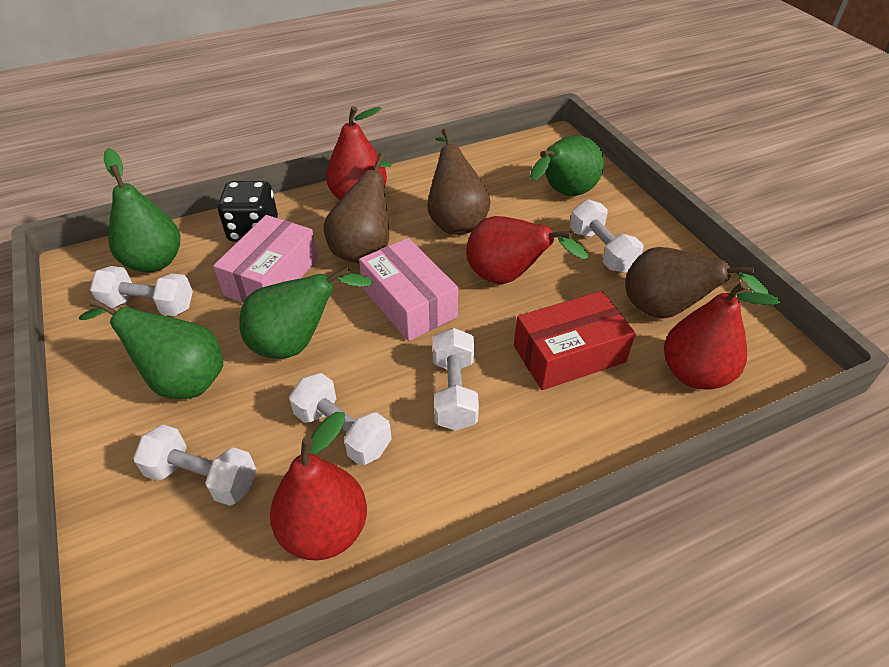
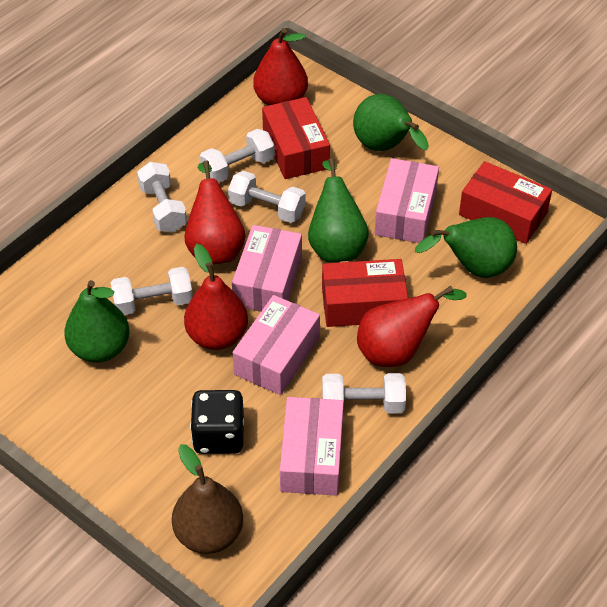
brown pear: [324,153,392,264] [428,128,491,235] [625,247,769,319] = 3 -> [172,444,243,554] = 1
pink box: [213,215,318,303] [359,238,458,341] = 2 -> [232,225,302,312] [233,295,320,395] [280,397,344,496] [375,158,439,243] = 4
red box: [514,291,636,390] = 1 -> [262,97,330,179] [322,259,408,327] [459,161,552,244] = 3

